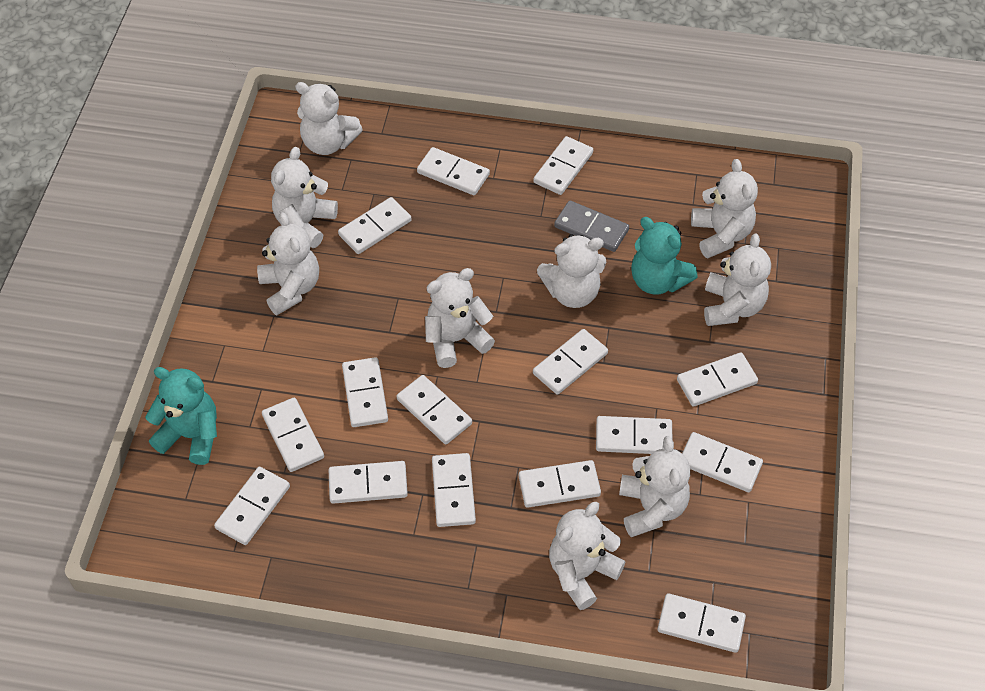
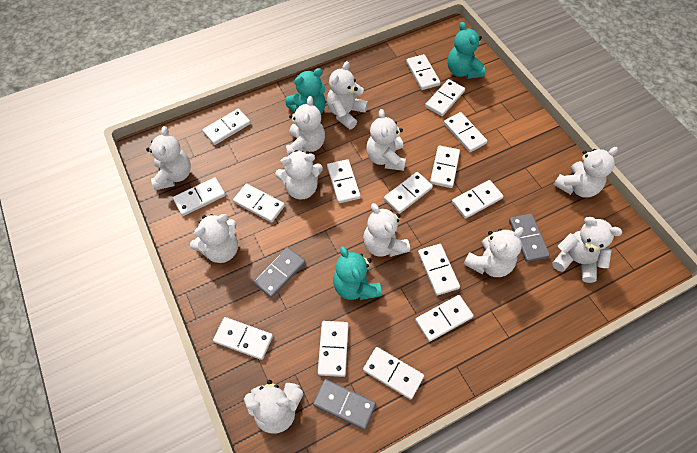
grey domino: [554,200,629,252] = 1 -> [253,247,305,298] [313,379,376,430] [509,214,550,262] = 3
turquoise teddy bear: [145,367,217,465] [631,217,698,294] = 2 -> [285,68,326,114] [333,246,382,300] [447,22,485,79] = 3
white teddy bear: [257,212,319,315] [271,147,338,248] [295,82,363,155] [425,268,495,368] [537,234,606,308] [549,502,625,610] [619,436,690,537] [691,159,758,258] [704,233,771,326] = 9 -> [146,126,191,191] [190,214,238,263] [244,380,303,434] [275,150,323,199] [286,96,325,156] [327,61,368,130] [363,203,410,257] [366,109,406,171] [464,227,523,277] [552,217,622,283] [553,147,618,198] = 11

